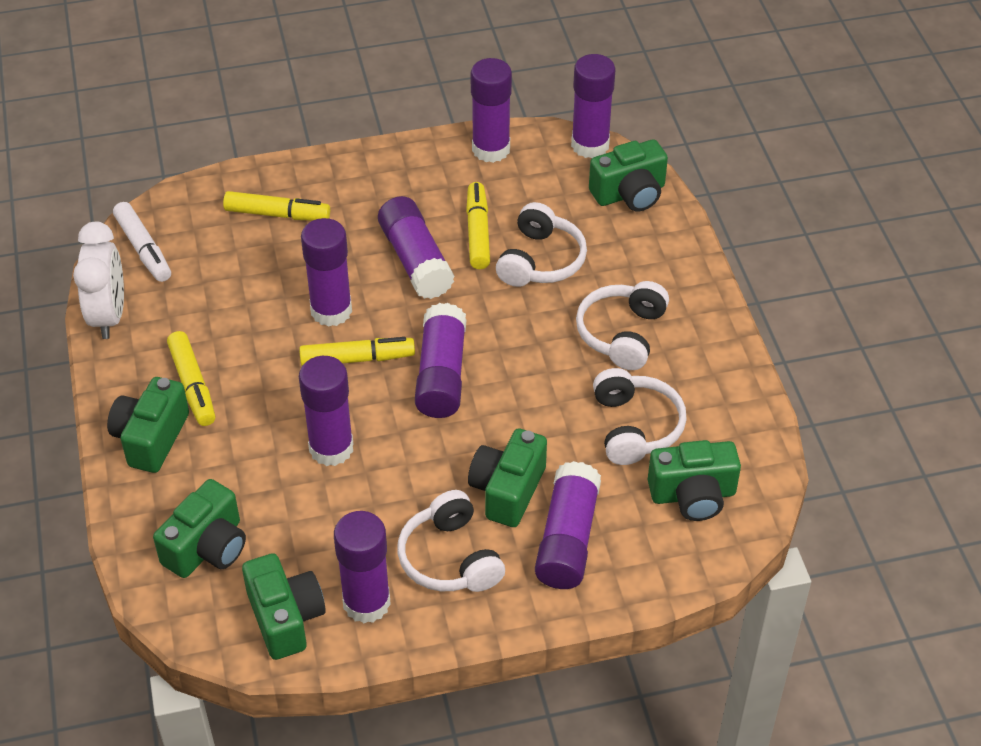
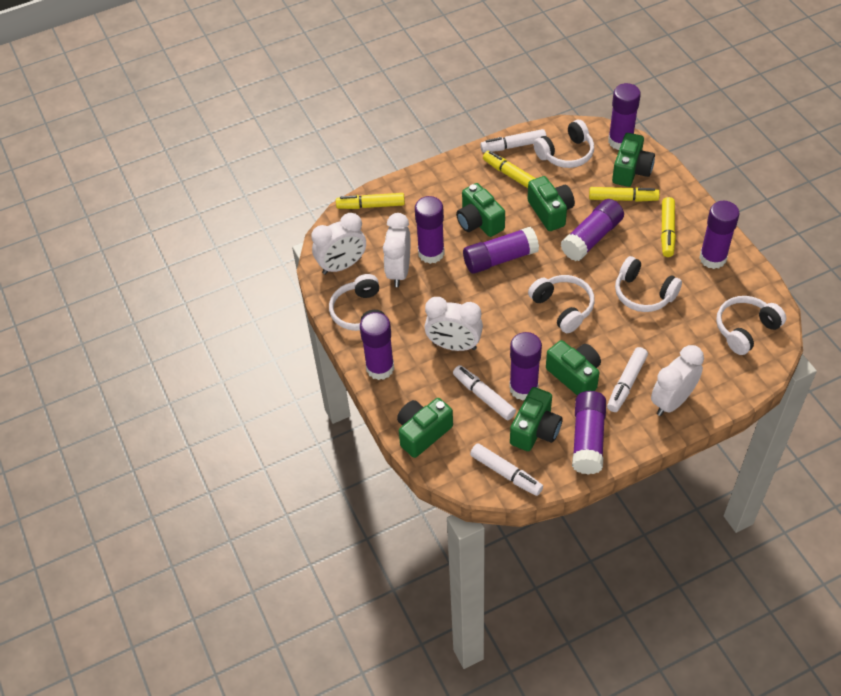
white clock: [73,222,124,339] = 1 -> [312,213,366,275] [383,213,410,287] [424,297,483,351] [651,345,704,416] = 4
white headphones: [397,490,505,592] [496,202,587,287] [576,281,669,370] [593,368,687,465] = 4 -> [329,274,385,331] [528,275,595,333] [533,120,594,168] [615,256,682,312] [716,296,786,355] = 5
white marker: [113,202,171,282] = 1 -> [453,365,516,420] [470,443,543,496] [480,129,546,153] [607,347,648,412] = 4

